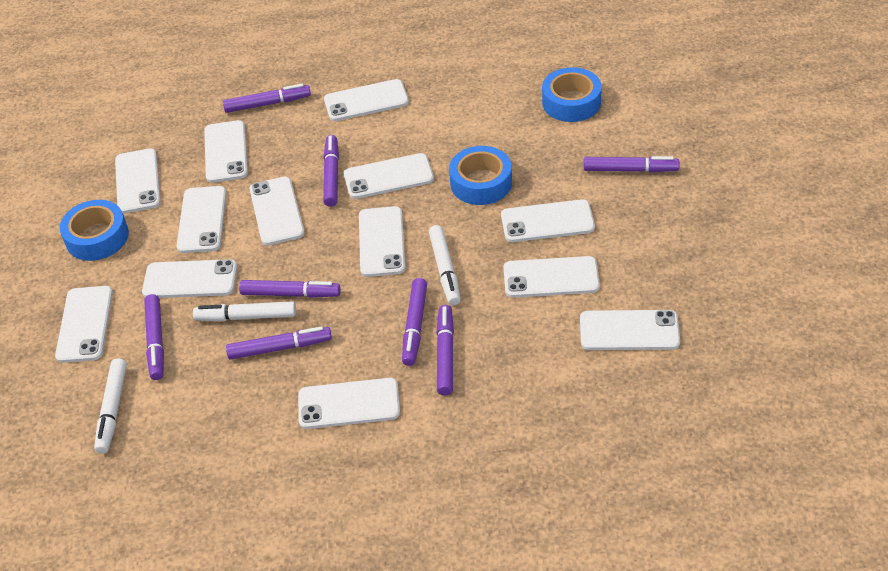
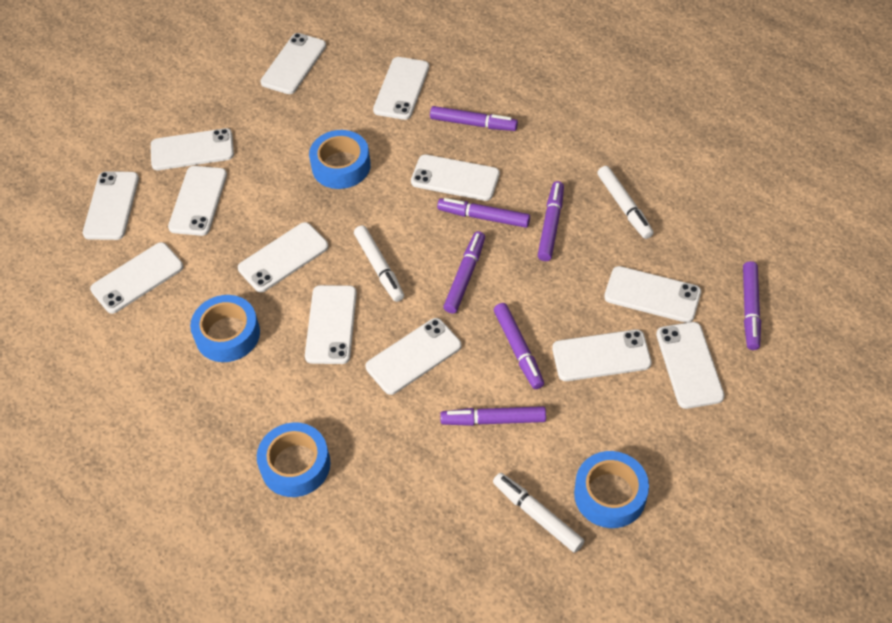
blue tape: [59,200,129,261] [449,146,512,205] [542,67,602,122] = 3 -> [190,295,260,362] [257,422,331,497] [309,130,371,189] [574,451,649,528] = 4
purple marker: [144,294,164,380] [223,84,311,113] [226,326,332,360] [239,280,341,298] [323,135,339,207] [402,278,427,366] [436,305,454,396] [584,156,680,173] = 8 -> [430,106,518,131] [437,198,530,228] [440,406,546,426] [443,231,485,314] [494,303,544,389] [538,181,564,261] [743,261,761,350] = 7

